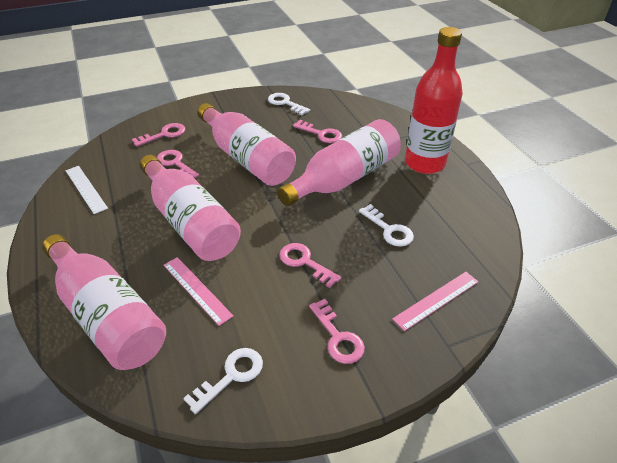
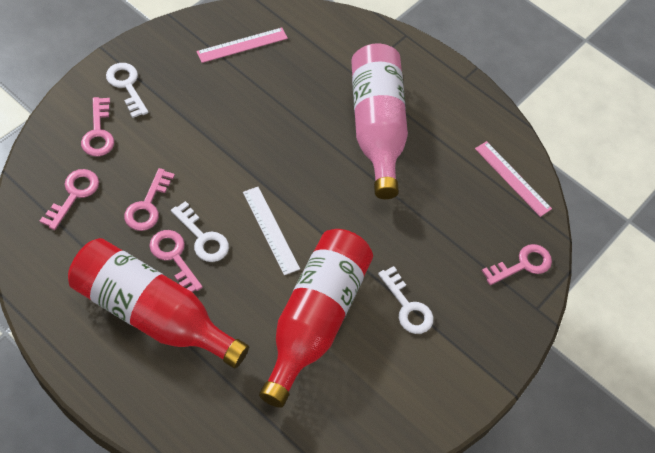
pink bottle: [42,234,166,370] [140,155,241,261] [197,103,296,186] [277,119,401,206] = 4 -> [351,43,408,199] = 1
red bottle: [405,27,463,174] = 1 -> [68,238,249,368] [259,229,373,408] = 2

